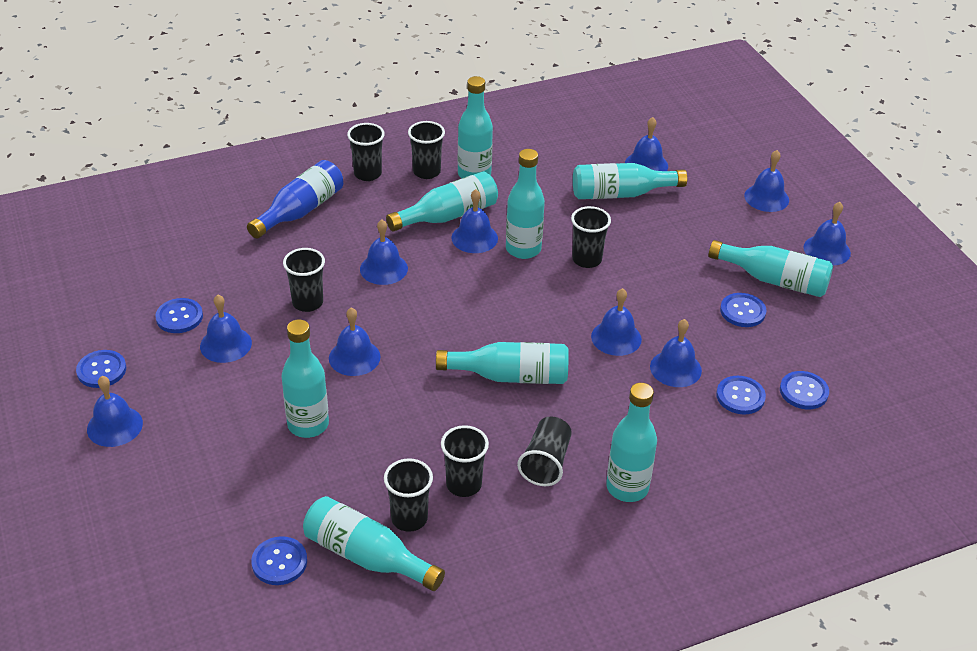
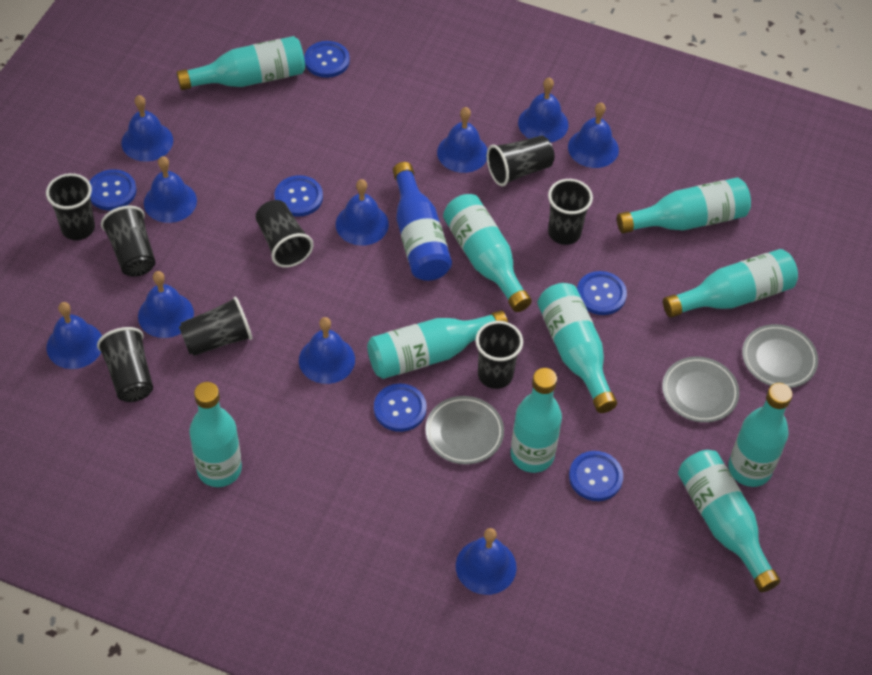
black cup: [283,248,325,312] [347,123,385,181] [384,458,433,532] [408,121,445,179] [441,425,489,497] [517,417,572,486] [571,206,611,268] = 7 -> [46,173,95,240] [97,327,153,402] [101,206,155,277] [179,296,252,356] [256,200,314,268] [475,321,523,389] [487,136,555,187] [548,179,593,245] = 8
grey plate: none = 0 -> [425,396,504,465] [662,357,739,423] [742,324,818,388] = 3
turquoise bottle: [281,320,329,438] [303,496,445,591] [386,171,498,232] [436,342,569,384] [458,76,493,178] [506,149,545,259] [573,163,687,199] [606,383,657,502] [708,240,833,297] = 9 -> [176,36,305,90] [189,382,242,487] [367,310,508,379] [443,194,532,312] [511,368,562,473] [537,283,617,413] [617,177,751,233] [663,249,798,318] [678,450,780,592] [728,383,793,487] = 10

